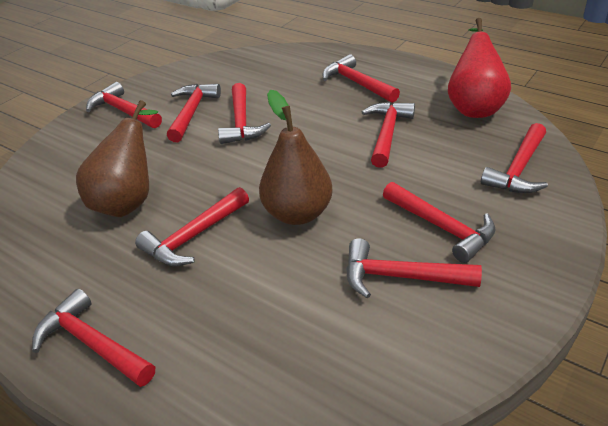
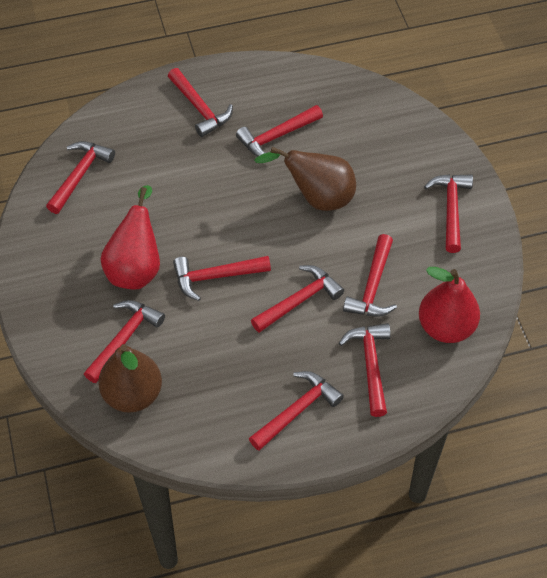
red pear: [448,18,511,118] = 1 -> [101,185,160,290] [419,267,480,343] = 2

